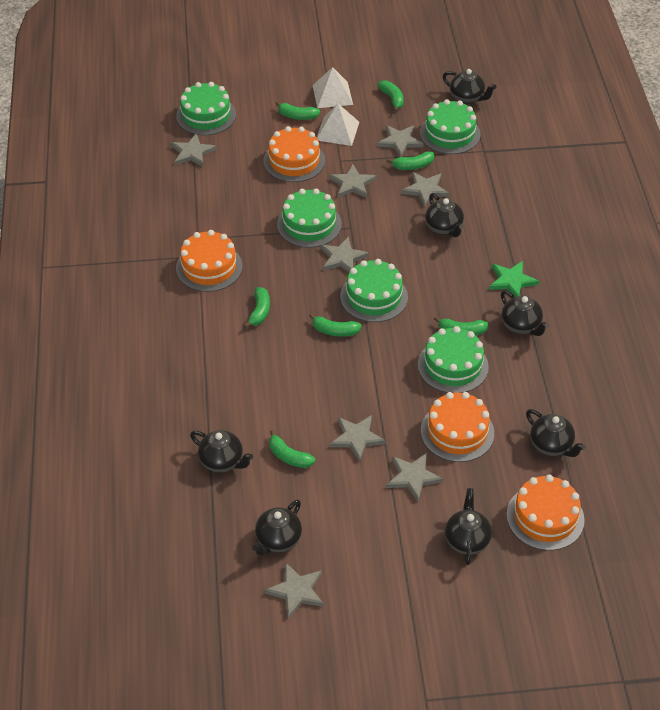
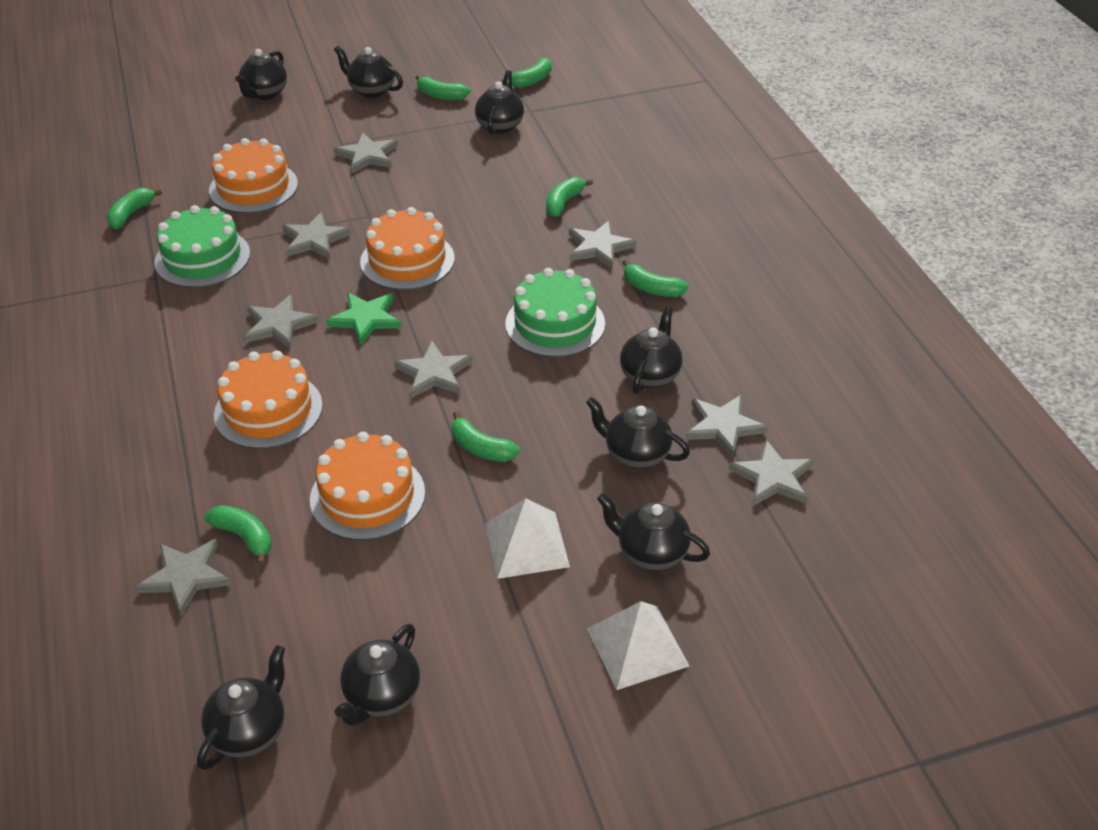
black teapot: [190,430,253,473] [252,500,302,556] [425,193,464,237] [443,69,496,104] [445,488,492,565] [501,290,549,336] [526,409,585,457] = 7 -> [197,645,285,770] [235,49,287,100] [334,46,403,98] [335,624,420,726] [475,70,524,135] [586,397,690,469] [597,493,710,571] [620,307,682,394] = 8
green cake: [176,82,236,135] [277,189,342,248] [340,259,408,322] [418,326,489,393] [420,99,480,154] = 5 -> [154,205,250,288] [505,268,605,357] = 2

